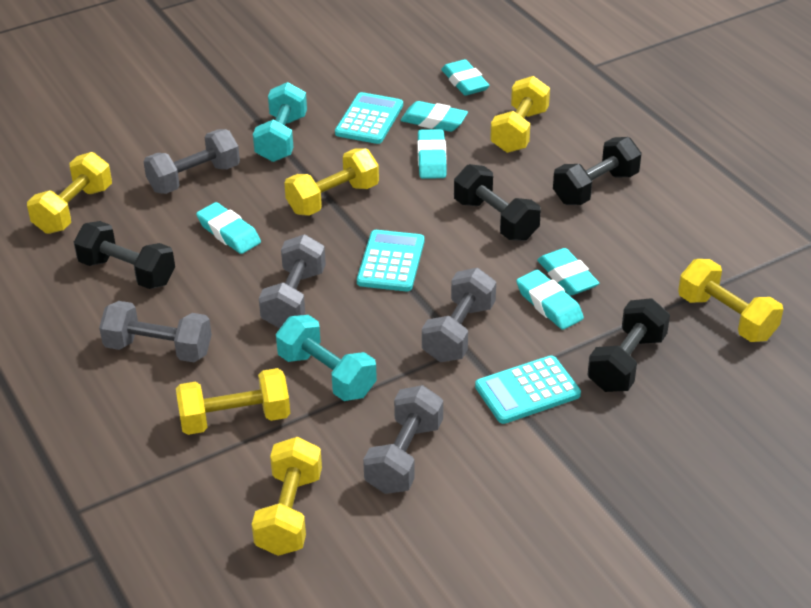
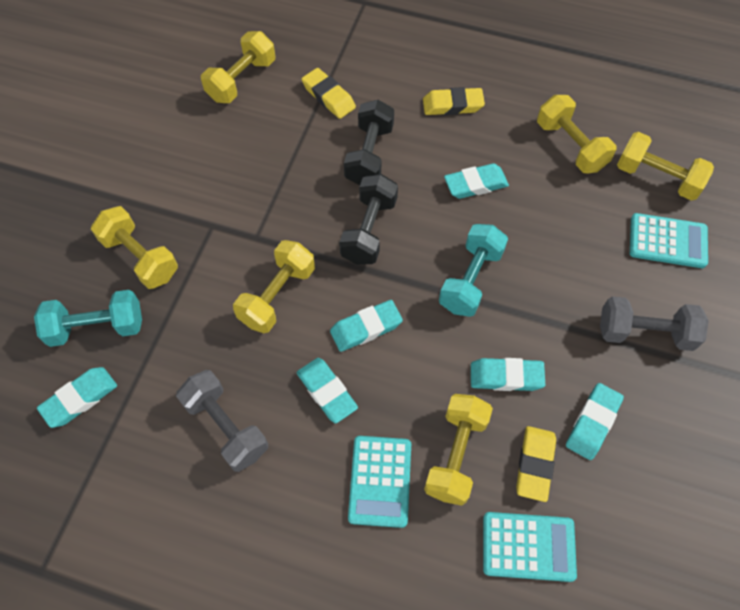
black dumbbell: [74,221,175,289] [454,164,541,241] [553,137,642,205] [587,298,670,392] = 4 -> [339,174,398,265] [344,100,394,185] = 2
grey dumbbell: [99,301,212,362] [143,129,240,194] [259,234,326,329] [363,385,443,494] [422,268,496,362] = 5 -> [176,370,268,472] [600,296,709,351] = 2
yellow eraser: none = 0 -> [301,68,356,119] [423,87,485,115] [516,426,556,502] = 3

